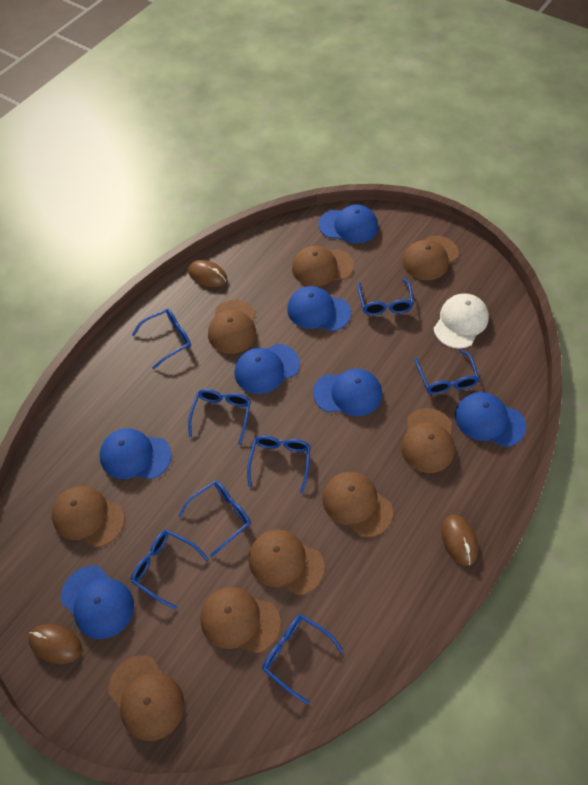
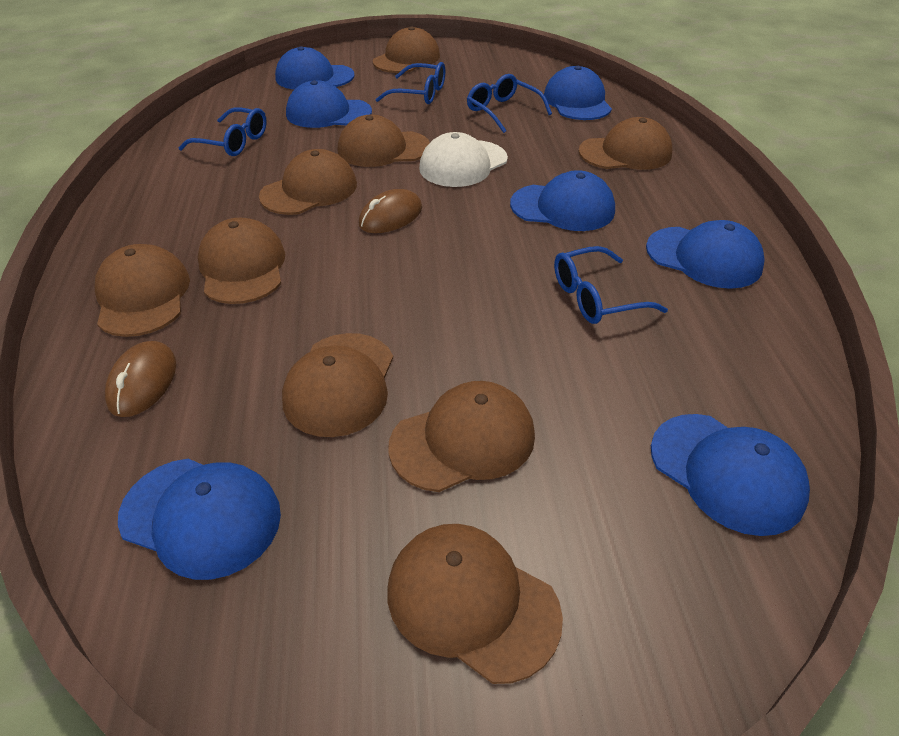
blue glasses: [131,530,209,610] [132,309,191,369] [178,481,251,557] [188,389,251,445] [247,436,311,493] [262,614,344,704] [358,279,414,315] [414,350,479,394] = 8 -> [179,107,267,156] [375,62,445,104] [467,74,552,133] [554,246,668,324] = 4
brown mouse: [28,624,82,664] [188,260,227,287] [441,515,478,566] = 3 -> [105,341,176,417] [359,189,422,233] = 2

